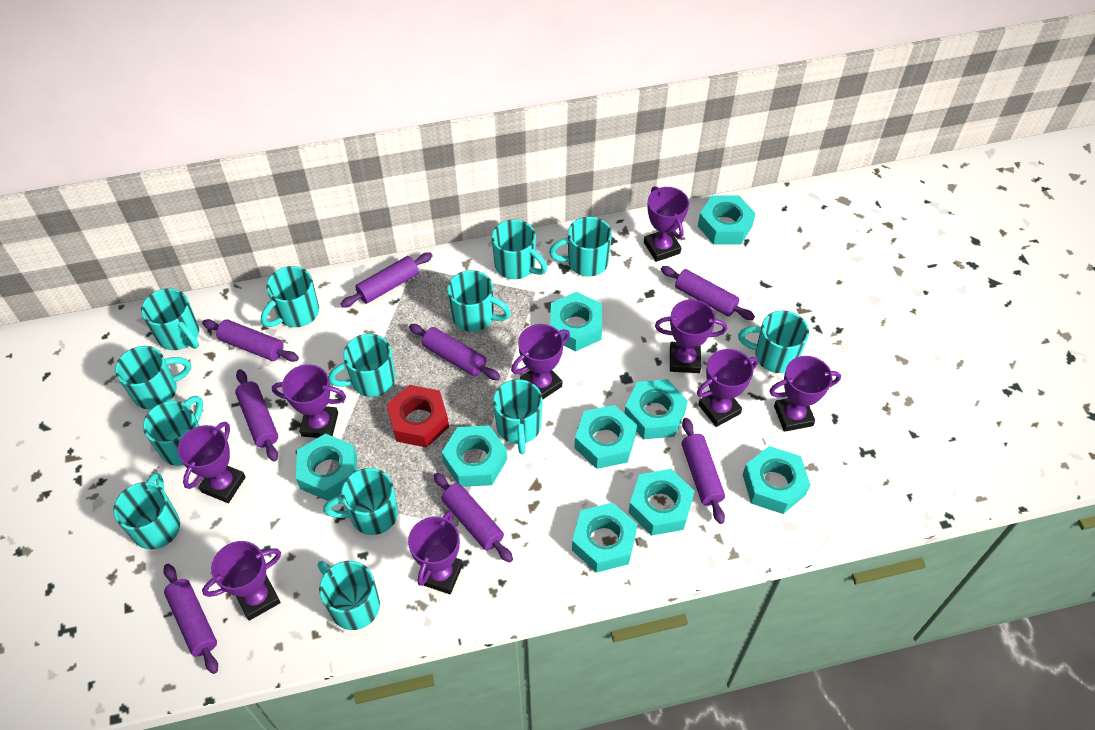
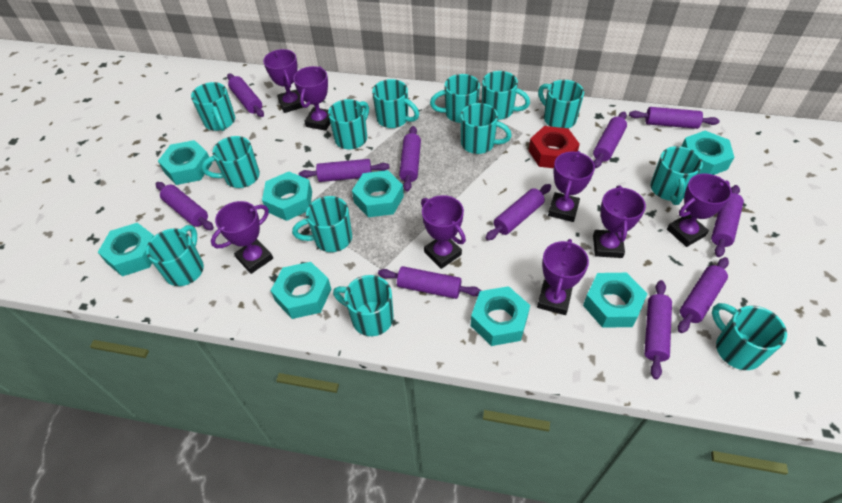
purple rolling pin: [163,564,218,674] [202,319,299,362] [235,369,278,462] [341,252,433,308] [409,324,500,380] [433,473,513,563] [661,266,755,320] [681,418,725,524] = 8 -> [156,182,214,230] [227,74,264,117] [299,159,390,182] [378,266,481,299] [399,126,421,192] [486,184,551,240] [593,111,627,168] [629,107,720,129] [644,280,672,379] [678,257,729,333] [711,185,744,257] = 11
purple trophy: [178,422,246,503] [202,541,281,621] [272,364,346,438] [408,510,463,594] [511,324,570,400] [644,186,689,262] [655,299,727,373] [697,349,758,427] [769,356,841,432] = 9 -> [211,201,273,274] [263,49,303,113] [293,66,330,131] [421,195,466,269] [537,239,589,315] [548,151,595,222] [593,185,646,258] [667,174,732,247] = 8
turquoise nut: [296,433,357,501] [442,425,507,487] [550,292,602,352] [572,502,637,573] [575,405,637,469] [624,379,688,439] [628,469,695,536] [698,195,756,244] [743,446,810,514] = 9 -> [98,223,154,276] [158,140,212,185] [262,172,312,221] [271,262,331,319] [352,170,404,217] [471,286,530,346] [583,273,647,328] [681,131,734,175] = 8

